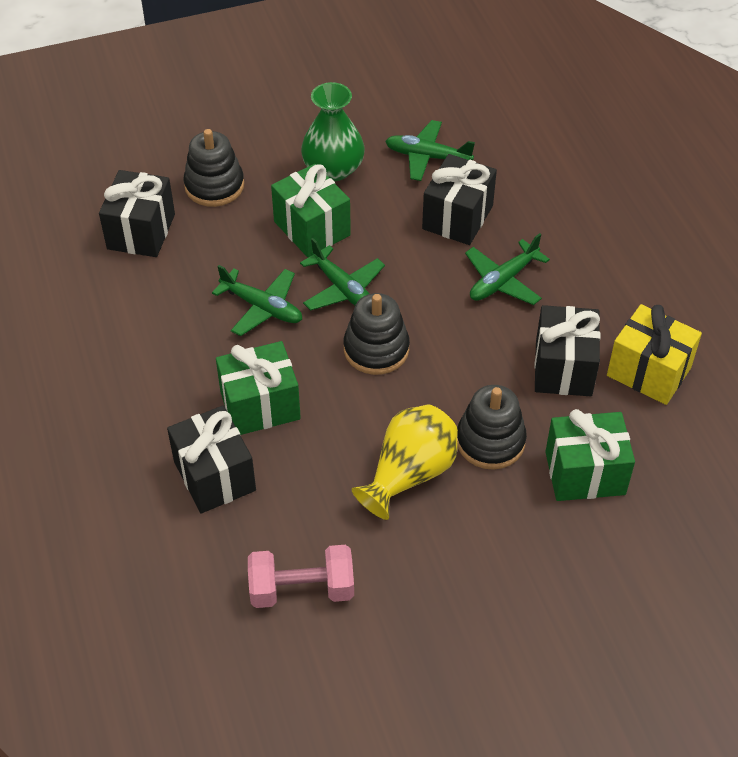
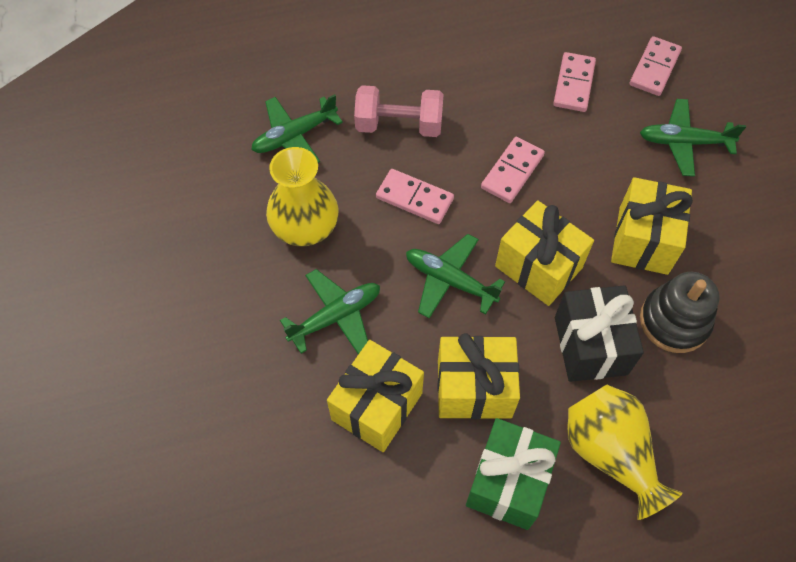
black gift: [99,170,175,257] [167,405,256,513] [422,154,497,245] [534,305,601,396] = 4 -> [555,285,644,382] = 1
black stacking toy: [183,129,244,207] [344,293,410,375] [457,385,527,470] = 3 -> [640,272,719,353] = 1
green gift: [216,341,301,435] [271,164,351,257] [545,409,635,501] = 3 -> [466,418,561,530] = 1
green vase: [301,82,365,181] = 1 -> none = 0
pink domino: none = 0 -> [376,169,454,224] [481,137,545,203] [553,52,596,112] [630,36,682,96] = 4
yellow gift: [607,304,702,405] = 1 -> [327,340,424,452] [437,333,520,419] [495,200,594,306] [611,177,693,275] = 4
yellow vase: [352,404,458,520] = 1 -> [266,147,339,246] [567,384,683,520] = 2

